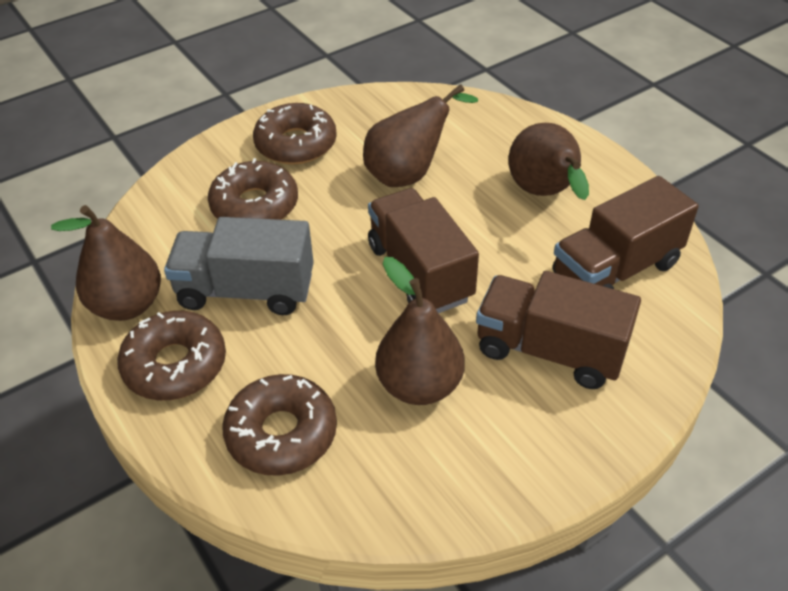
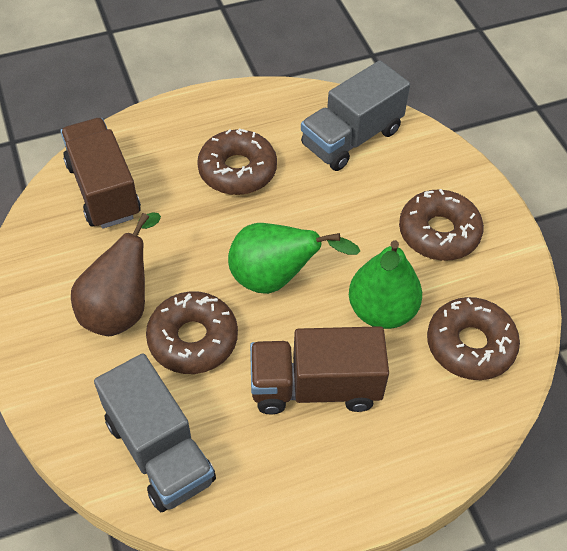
brown pear: [51,205,161,321] [363,84,478,187] [375,257,465,405] [509,123,589,200] = 4 -> [71,212,161,336] = 1
brown truck: [368,188,479,313] [476,271,641,389] [552,176,699,289] = 3 -> [61,118,141,229] [250,326,389,415] = 2
green pear: none = 0 -> [228,223,360,294] [349,240,422,329] = 2
grey truck: [164,217,314,315] = 1 -> [94,353,216,512] [301,60,410,171] = 2

